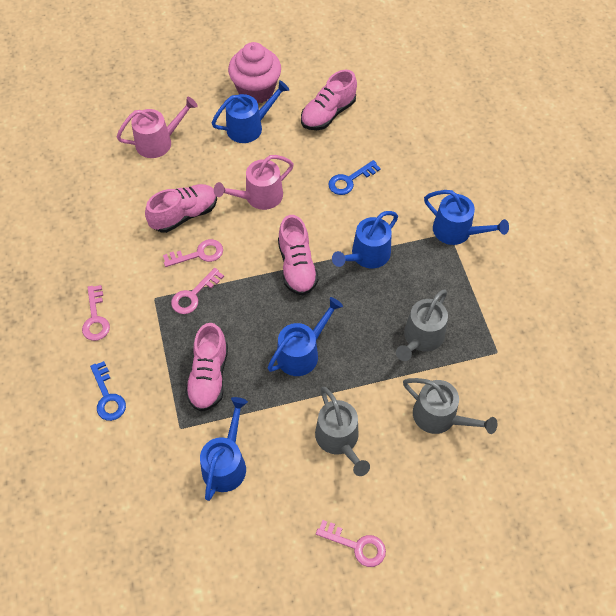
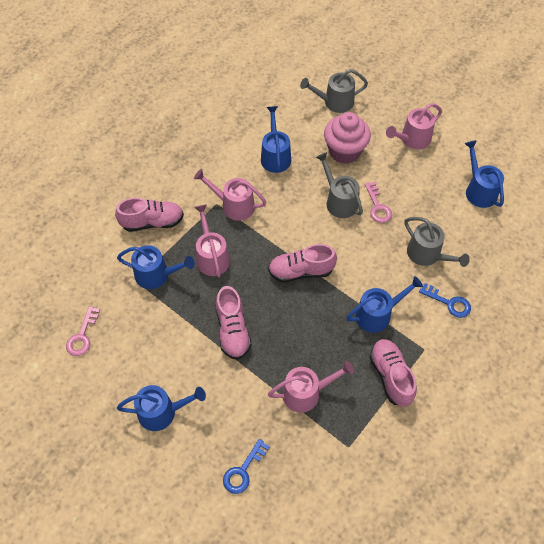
pink key: [82,285,110,341] [163,239,223,267] [171,268,224,314] [316,520,386,567] = 4 -> [66,306,100,356] [365,182,392,223] = 2
pink watering can: [117,97,198,158] [214,155,294,210] = 2 -> [194,169,267,221] [194,204,230,278] [268,361,354,413] [386,103,442,149] = 4

